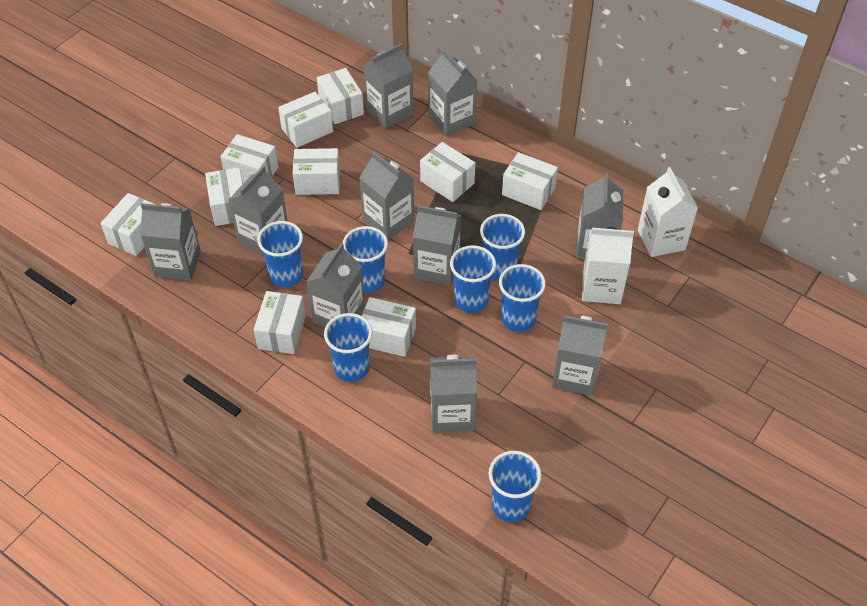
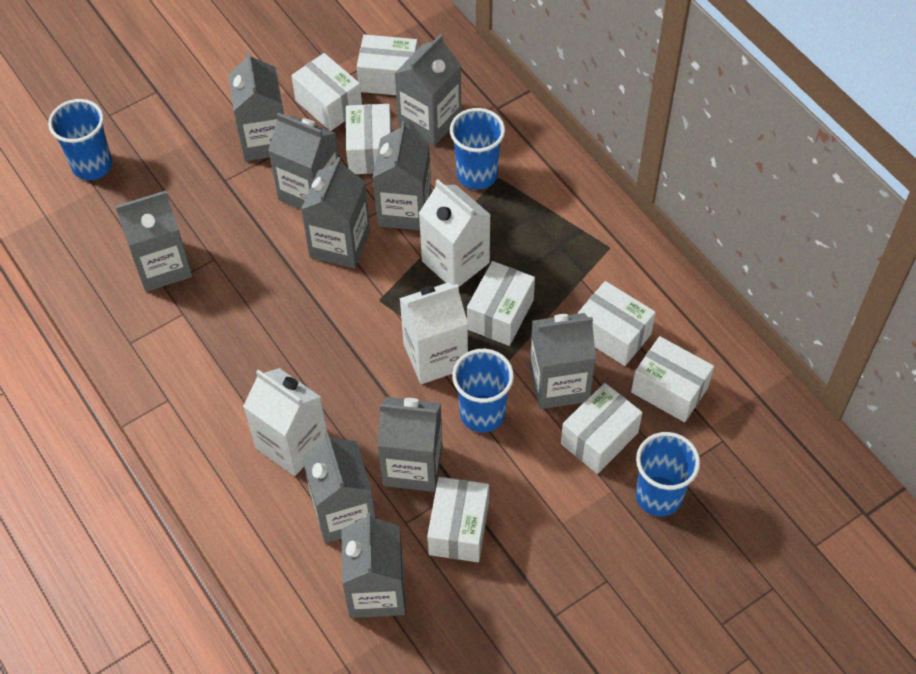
blue cup: [257,221,303,288] [324,313,372,382] [343,226,388,293] [450,245,496,313] [480,214,525,280] [489,451,541,522] [499,264,546,332] = 7 -> [48,99,112,180] [450,108,505,190] [452,349,514,433] [636,432,700,517] = 4
white box: [101,193,154,256] [205,167,243,226] [220,134,278,183] [254,291,306,354] [278,92,333,148] [292,148,340,195] [317,68,364,124] [362,297,416,357] [420,142,475,202] [502,152,558,210] = 10 -> [291,53,362,131] [346,104,392,174] [357,34,418,95] [427,477,489,562] [467,261,535,346] [561,383,643,474] [578,281,656,366] [631,336,714,422] = 8
white carton: [582,227,634,304] [638,167,698,257] = 2 -> [243,368,327,476] [399,282,468,384] [419,179,491,287] = 3

